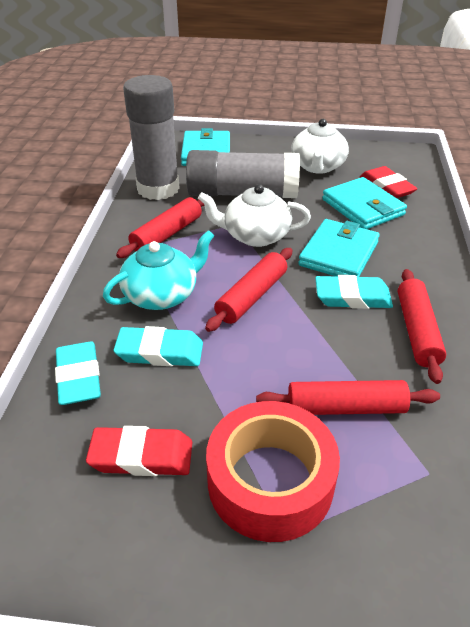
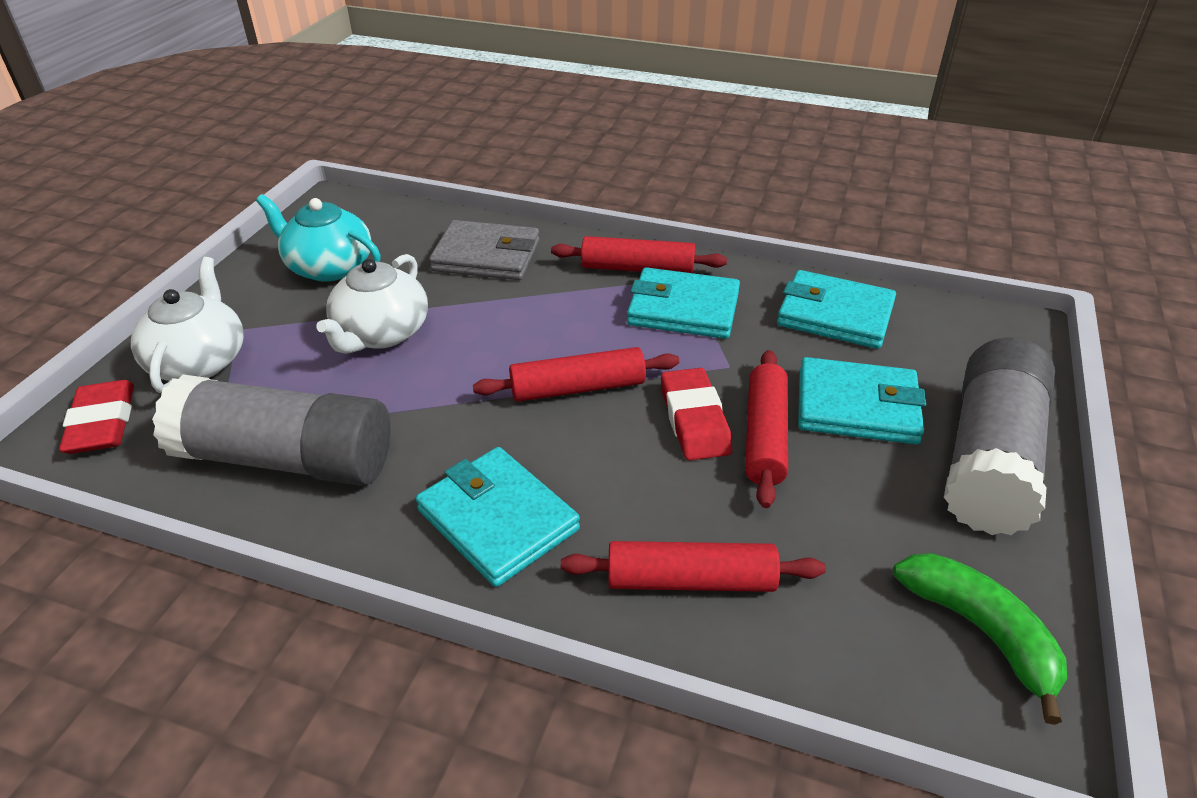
green banana: none = 0 -> [893,553,1067,725] = 1
grey wallet: none = 0 -> [429,220,539,280] = 1
red tape: [206,401,340,542] = 1 -> none = 0
turquoise eraser: [55,341,101,405] [114,326,203,366] [315,275,393,309] = 3 -> none = 0
turquoise wallet: [181,128,230,166] [298,219,380,277] [322,177,407,229] = 3 -> [416,447,580,587] [627,267,740,339] [777,270,896,349] [798,357,926,444] = 4

